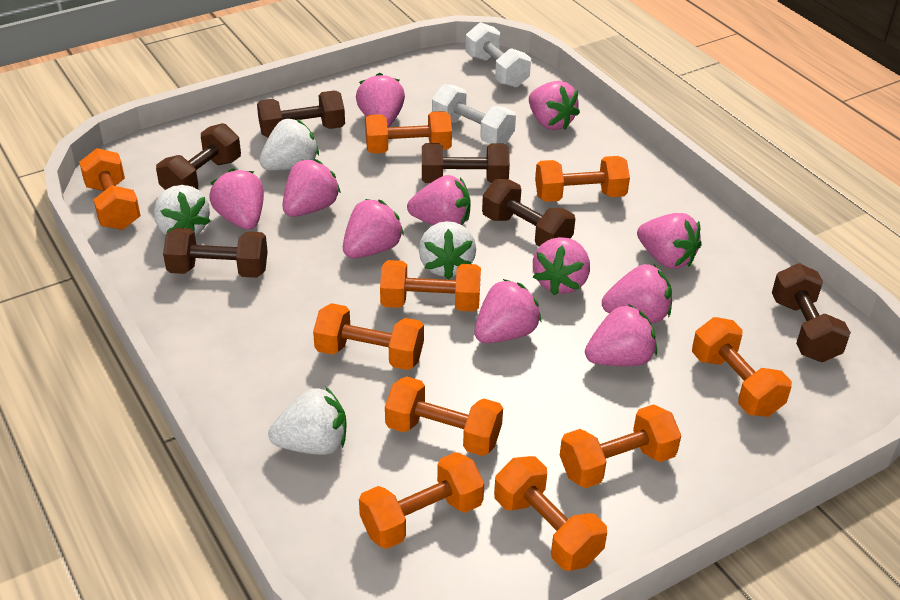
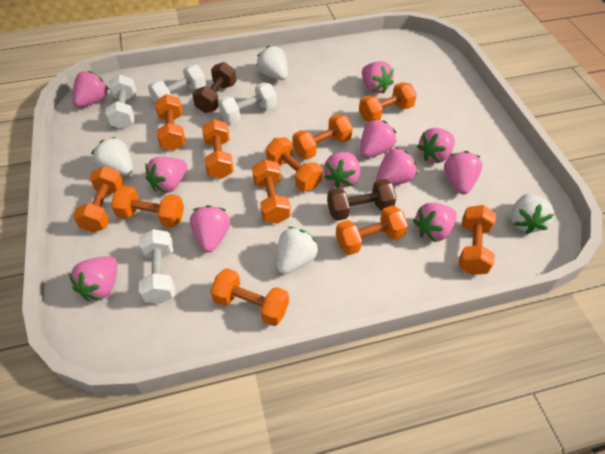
brown dumbbell: [156,123,241,190] [163,228,268,278] [257,90,345,138] [422,143,510,183] [482,179,575,247] [772,264,851,362] = 6 -> [192,62,236,113] [327,179,396,221] = 2
orange dumbbell: [79,148,141,230] [313,303,424,370] [359,452,484,549] [365,111,452,154] [380,260,481,312] [385,376,503,456] [494,456,607,571] [535,156,630,202] [560,404,681,488] [692,317,792,417] = 10 -> [73,166,123,233] [111,186,184,228] [155,94,186,150] [202,119,234,179] [210,268,289,326] [252,159,291,224] [266,137,322,191] [292,114,353,160] [336,205,408,255] [359,82,417,122] [459,205,496,275] = 11
white dumbbell: [432,84,516,145] [465,22,531,88] = 2 -> [105,74,137,129] [139,229,175,304] [148,65,206,102] [218,82,277,124] = 4

